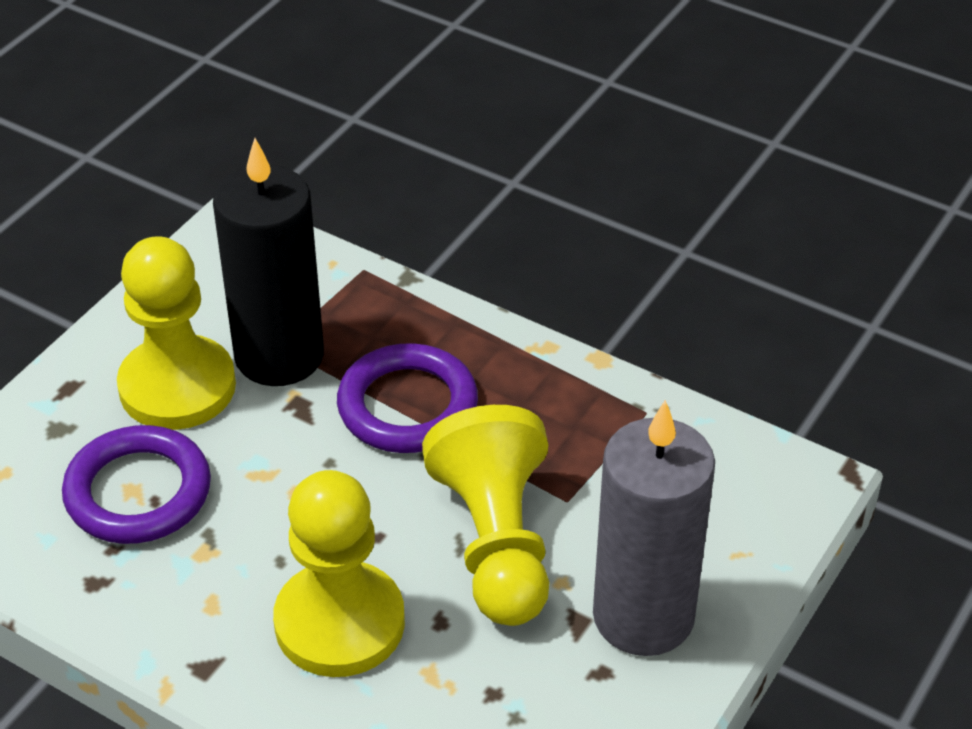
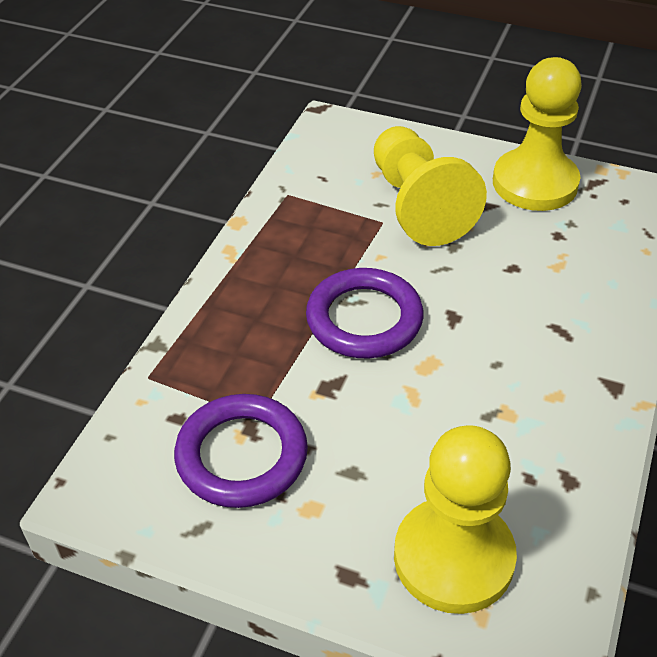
black candle: [213,138,324,386] = 1 -> none = 0
grey candle: [593,400,715,656] = 1 -> none = 0

